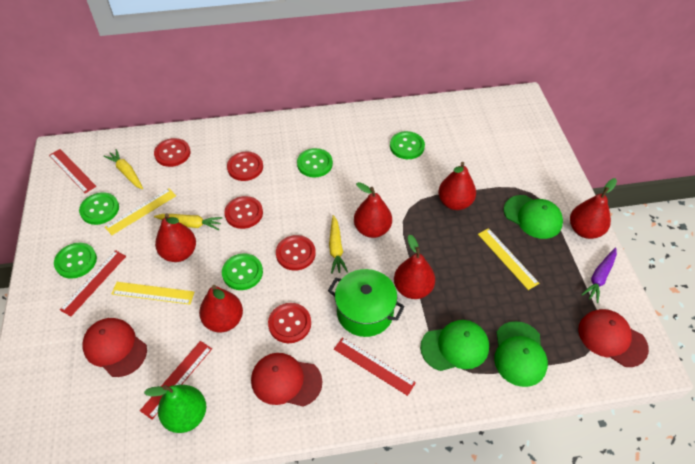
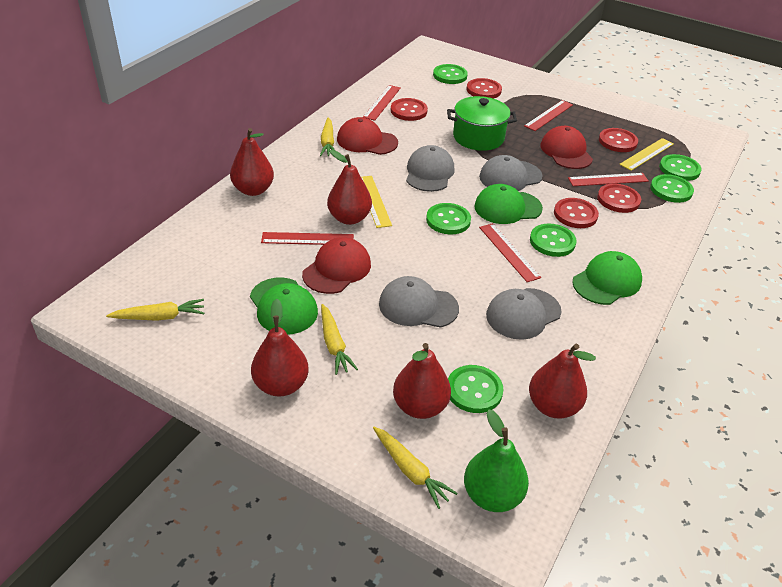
green button: [54,243,97,279] [79,192,119,225] [222,253,263,290] [297,148,333,177] [390,131,425,159] = 5 -> [426,203,471,234] [433,64,468,84] [448,365,504,413] [530,223,577,257] [650,174,694,203] [659,154,702,181] = 6
grey cap: none = 0 -> [379,276,459,328] [406,145,454,192] [479,155,543,191] [486,288,561,340] = 4
purple carrot: [581,247,617,303] = 1 -> none = 0
red pear: [155,213,196,262] [199,285,243,333] [354,182,392,238] [394,235,435,299] [438,162,476,210] [570,178,617,239] = 6 -> [230,128,274,196] [251,299,308,396] [327,150,372,225] [393,343,451,419] [529,344,596,419] = 5
red ruler: [49,149,96,193] [60,250,126,316] [140,341,212,420] [334,337,416,396] = 4 -> [261,232,354,245] [363,85,401,121] [479,223,541,282] [524,100,573,131] [568,173,649,186] = 5
yellow carrot: [104,149,143,189] [154,214,223,230] [329,215,348,274] = 3 -> [106,299,204,321] [320,118,335,156] [321,304,358,375] [373,427,458,509] = 4
yellow ruler: [105,188,176,235] [112,282,194,305] [478,228,539,290] = 3 -> [361,176,392,228] [619,138,673,171] = 2

